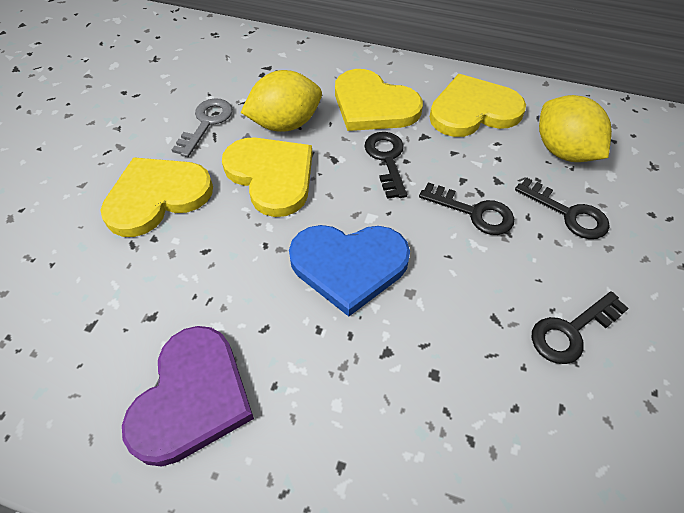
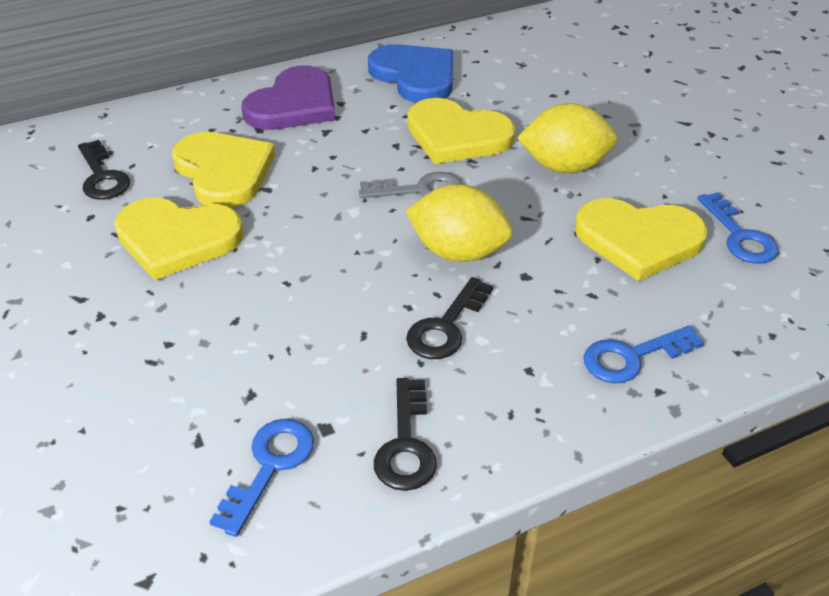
black key: [364,132,407,199] [419,182,514,235] [515,177,610,239] [532,291,629,364] = 4 -> [78,140,130,200] [374,378,437,491] [406,277,493,359] = 3
blue key: none = 0 -> [209,419,314,537] [584,325,704,384] [698,192,778,264] = 3

